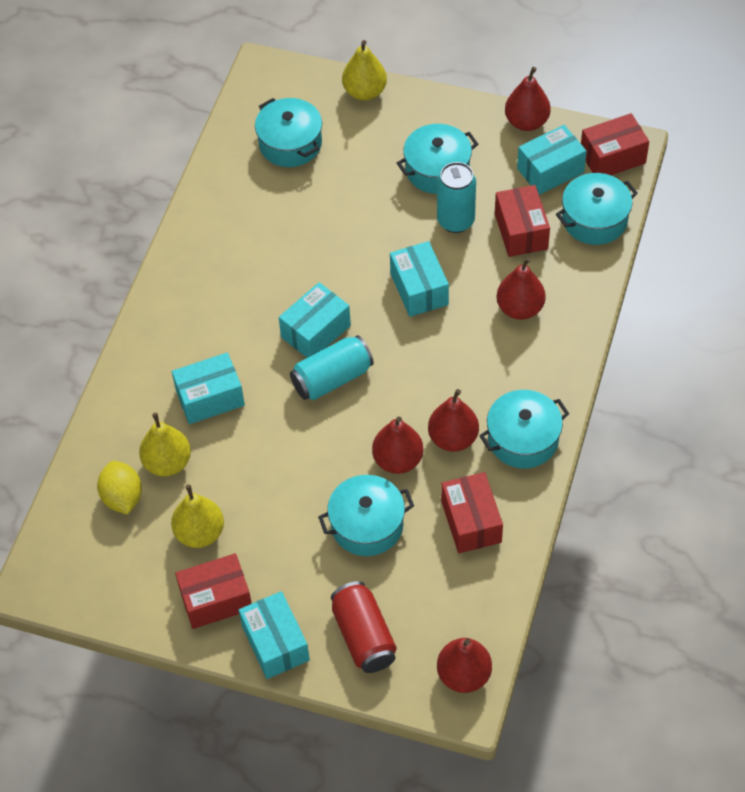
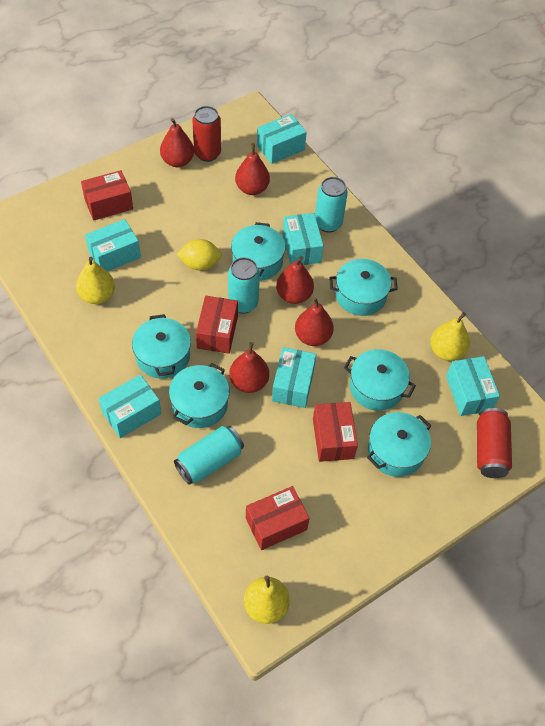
red can: [331,581,397,673] = 1 -> [192,106,221,162] [477,408,512,478] = 2
turquoise box: [172,352,245,424] [239,591,310,679] [279,282,351,358] [390,241,449,317] [517,125,587,195] = 5 -> [85,219,141,271] [99,374,161,438] [257,114,307,164] [272,347,316,408] [283,213,324,265] [446,356,500,416] = 6
turquoise can: [290,335,374,400] [437,162,476,233] = 2 -> [174,426,244,485] [228,257,260,313] [315,177,348,233] = 3
turquoise pot: [255,98,322,167] [318,475,414,556] [397,124,478,194] [479,390,569,468] [556,173,638,245] = 5 -> [132,314,191,379] [169,363,229,428] [231,222,285,281] [329,259,398,316] [344,349,416,411] [367,412,431,477] = 6

